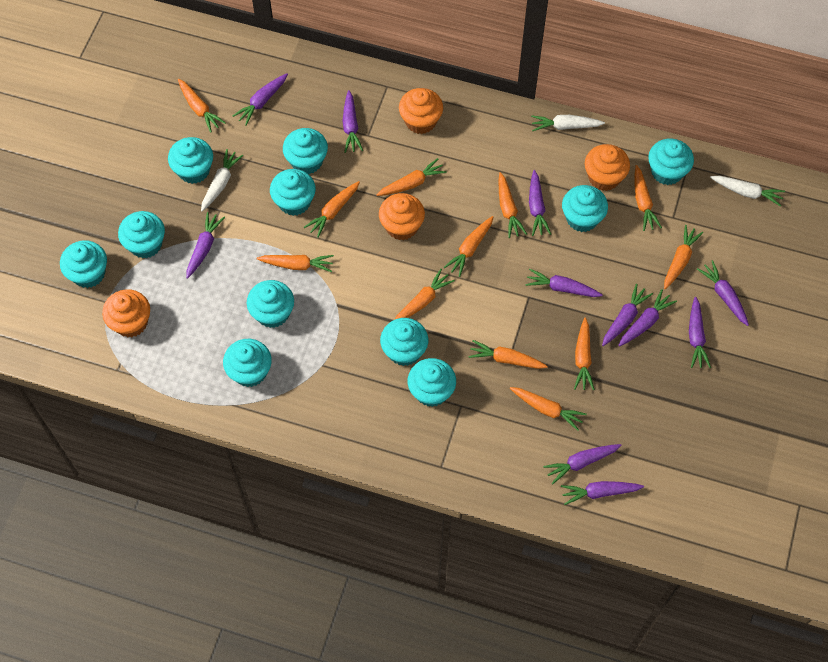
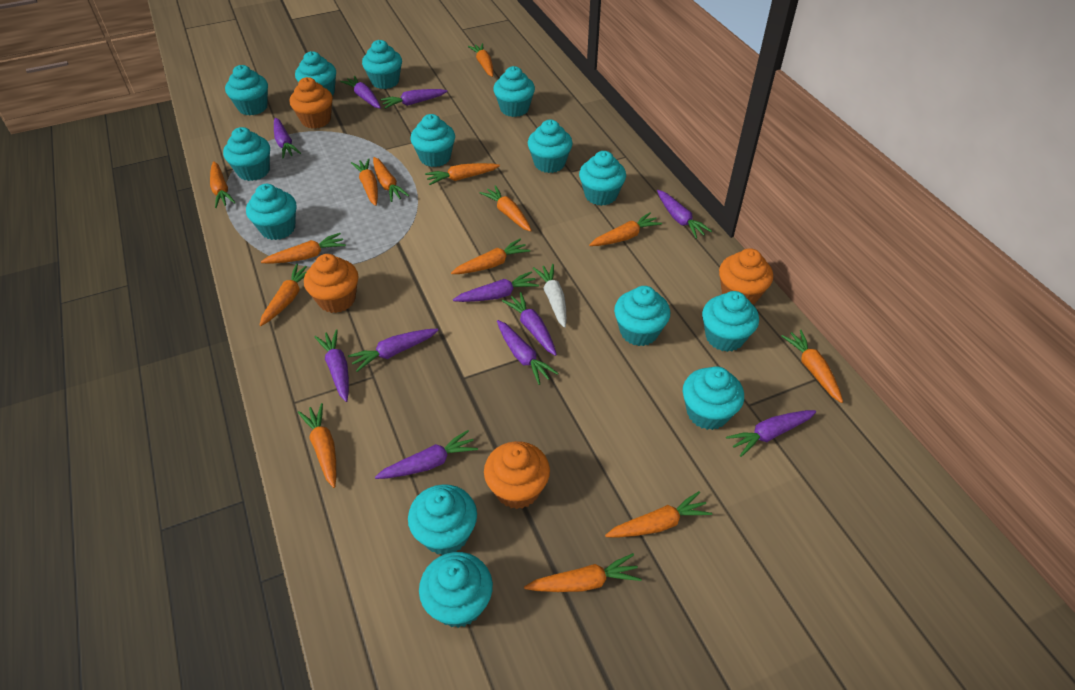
orange carrot: [178,79,226,133] [257,255,334,272] [304,181,360,238] [376,158,447,196] [394,269,455,320] [444,216,493,277] [468,340,548,369] [499,172,527,238] [510,387,587,431] [574,317,595,390] [634,165,662,231] [664,225,703,289] = 12 -> [210,161,236,208] [260,264,307,326] [261,233,346,264] [298,403,336,488] [351,158,378,206] [373,157,409,202] [425,163,500,185] [451,239,530,274] [468,43,494,77] [480,185,532,232] [524,553,641,592] [589,212,662,246] [605,491,712,538] [781,330,843,403] = 14
turquoise cupcake: [60,240,107,288] [118,211,165,258] [168,137,213,184] [223,339,272,387] [247,280,294,328] [270,169,316,216] [283,128,328,174] [380,318,428,366] [408,358,456,407] [562,185,608,232] [648,138,694,185] = 11 -> [223,127,270,181] [225,65,268,116] [246,184,296,240] [295,51,336,97] [362,40,402,89] [408,484,477,555] [410,114,455,167] [419,552,493,628] [493,66,535,117] [528,120,573,173] [579,151,626,206] [614,286,670,346] [683,366,744,430] [702,291,759,352] = 14
white carrot: [201,149,243,211] [531,115,605,131] [710,176,785,207] = 3 -> [533,264,567,328] = 1

